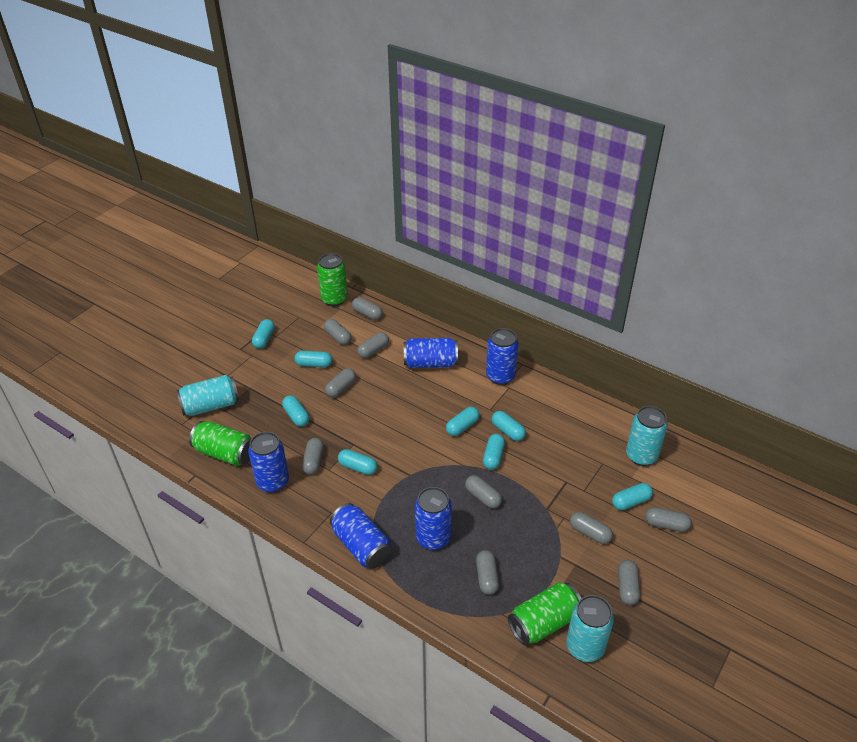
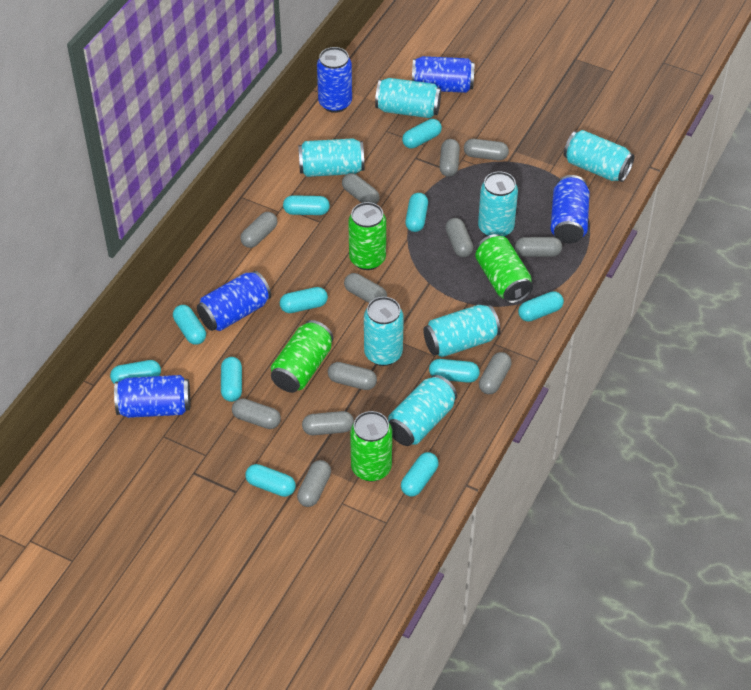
green can: [189,421,251,466] [317,253,348,306] [508,582,582,645] = 3 -> [271,320,333,393] [348,202,386,270] [350,411,392,481] [475,234,533,304] = 4
grey capsule: [302,438,324,475] [324,319,352,345] [325,368,356,397] [352,297,383,320] [357,332,389,358] [465,475,502,509] [476,550,499,595] [570,512,613,544] [618,560,640,605] [645,507,692,532] = 10 -> [232,398,281,429] [240,212,277,248] [297,460,331,507] [302,411,354,435] [328,362,377,390] [342,173,379,204] [344,273,387,303] [439,139,460,177] [445,218,473,257] [464,139,509,160] [479,352,512,394] [515,237,562,257] = 12
turquoise can: [176,375,239,416] [566,595,614,662] [626,406,668,466] = 3 -> [298,138,364,177] [364,297,404,366] [375,78,441,118] [388,375,457,446] [423,305,500,357] [478,171,518,237] [564,130,634,182] = 7
turquoise capsule: [252,319,275,349] [282,395,310,427] [295,351,332,367] [338,449,377,475] [446,407,479,436] [483,434,505,470] [492,411,526,441] [612,483,653,510] = 8 -> [110,360,161,384] [173,305,206,345] [221,357,242,402] [245,464,296,497] [280,287,328,313] [283,195,330,215] [401,452,439,497] [402,119,442,148] [405,193,428,232] [429,359,480,383] [518,291,564,322] = 11

